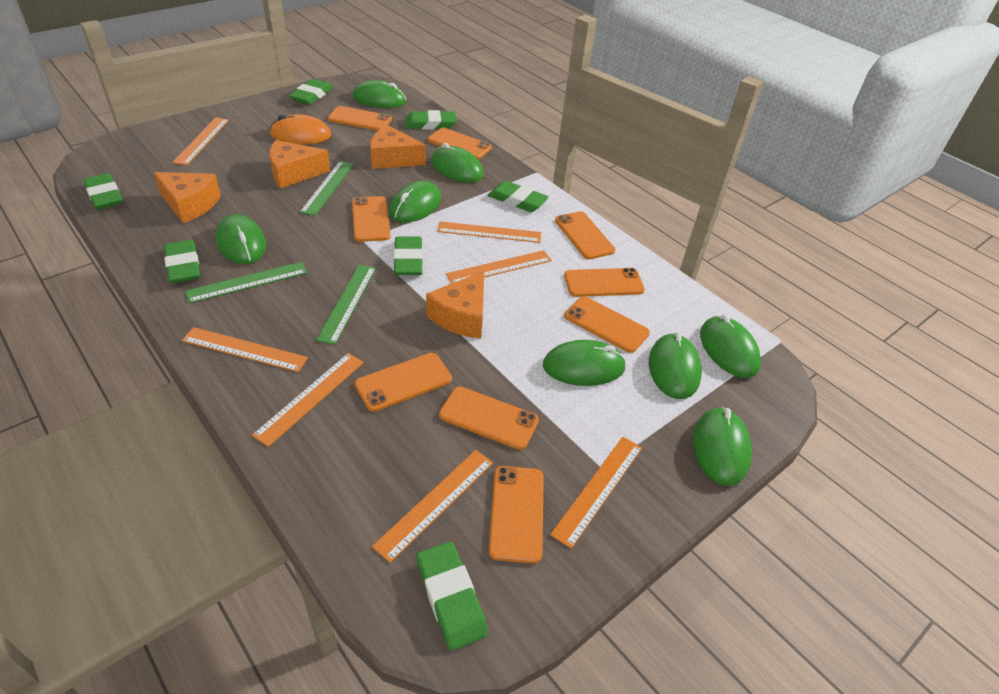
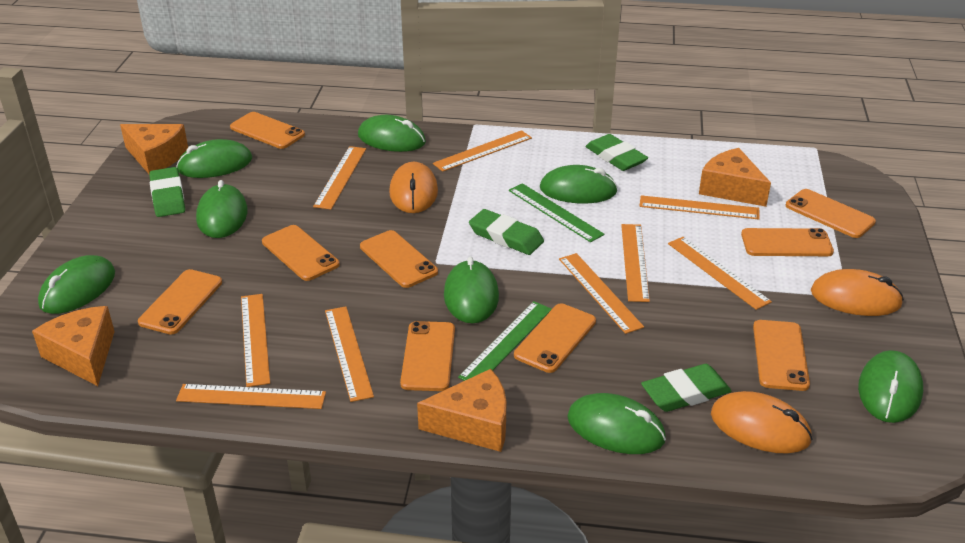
green eraser: [83,173,123,210] [164,240,200,283] [289,79,333,105] [394,236,423,275] [405,110,457,129] [416,542,488,651] [488,181,549,212] = 7 -> [149,167,185,217] [469,209,544,255] [585,134,648,171] [641,364,731,412] = 4
green ruler: [185,262,307,303] [300,161,354,216] [316,265,376,345] = 3 -> [458,301,552,381] [509,183,604,242] = 2
orange mouse: [270,114,331,144] = 1 -> [389,162,438,213] [711,391,813,453] [811,269,904,316] = 3
orange ruler: [172,118,229,165] [182,327,308,372] [252,353,364,447] [372,450,493,563] [437,221,541,243] [446,250,552,284] [550,437,642,549] = 7 -> [176,384,326,409] [241,294,270,387] [313,146,366,210] [325,307,374,402] [433,130,532,172] [559,253,644,334] [621,224,650,302] [639,195,760,219] [668,237,772,310] = 9

